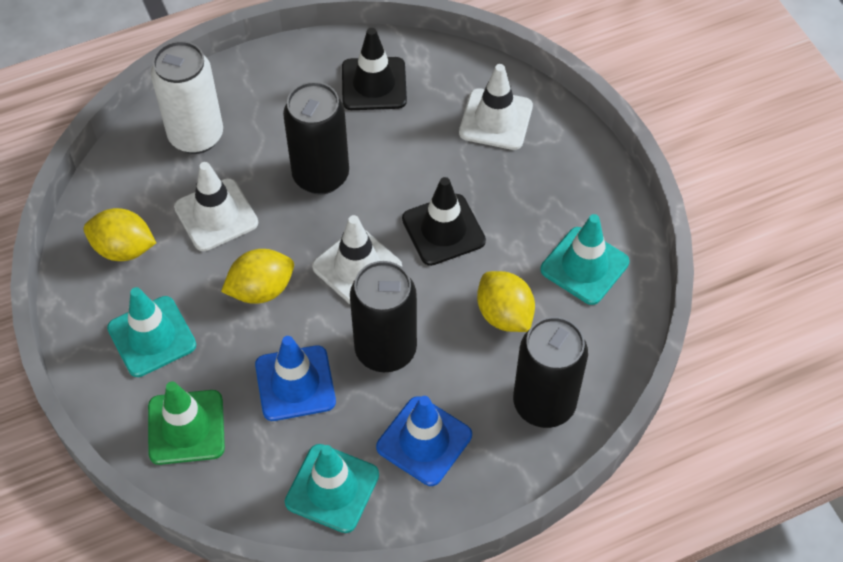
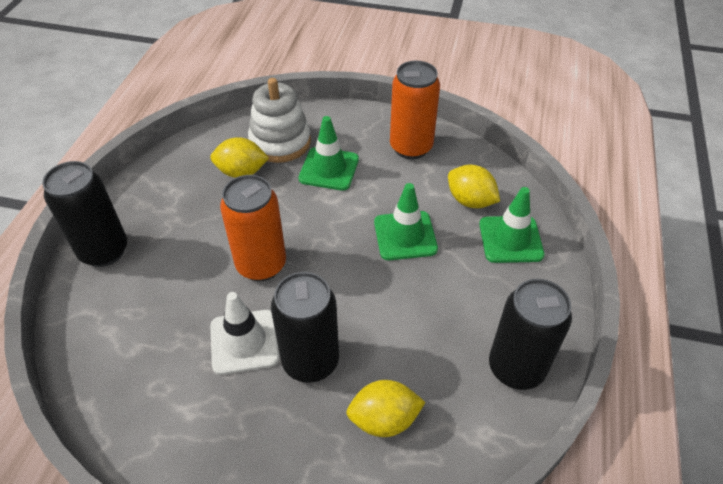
black traffic cone: [342,28,407,110] [402,177,486,266] = 2 -> none = 0
blue traffic cone: [255,336,336,421] [376,396,472,486] = 2 -> none = 0
green traffic cone: [148,381,225,465] = 1 -> [299,116,359,191] [374,183,438,260] [479,187,545,263] = 3
orange can: none = 0 -> [220,175,286,281] [390,61,440,159] = 2
turquoise traffic cone: [107,287,196,377] [285,444,379,533] [540,214,629,305] = 3 -> none = 0
white can: [151,41,223,154] = 1 -> none = 0
white stacking toy: none = 0 -> [248,78,311,163] = 1
white traffic cone: [174,162,258,251] [312,215,402,304] [459,64,533,150] = 3 -> [210,292,279,375] = 1

